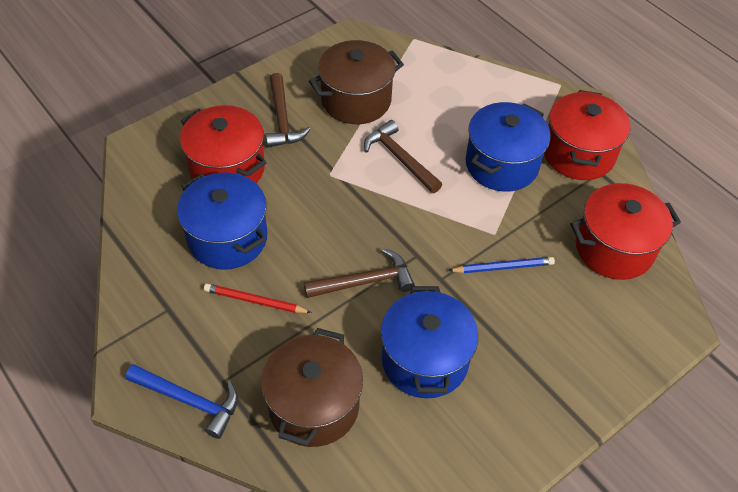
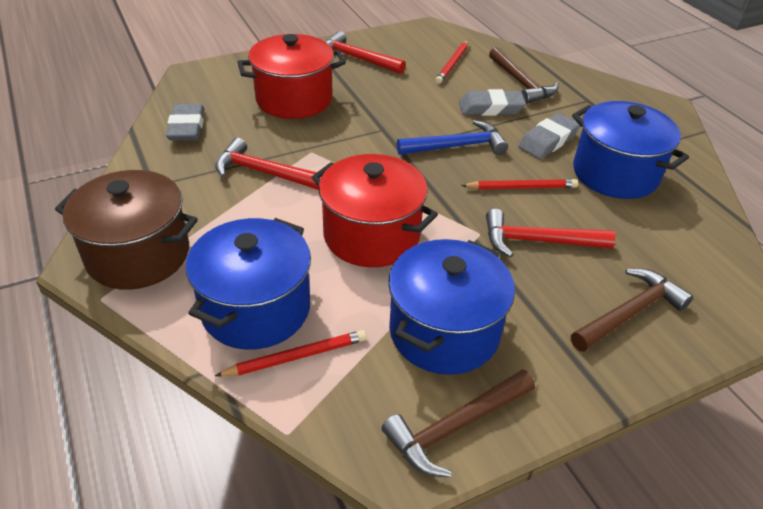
blue pencil: [448,257,555,273] = 1 -> none = 0
brown pot: [261,328,363,447] [309,40,404,124] = 2 -> [55,170,198,290] = 1
grey eraser: none = 0 -> [166,104,205,141] [459,89,526,116] [518,113,580,159] = 3
red hammer: none = 0 -> [215,138,321,190] [325,31,406,74] [486,209,615,258] = 3
red pencil: [204,283,312,313] = 1 -> [215,330,367,377] [435,40,469,84] [461,179,578,189] = 3
red pot: [180,105,266,183] [544,90,631,180] [570,183,681,280] = 3 -> [237,34,346,119] [311,154,438,267] = 2

